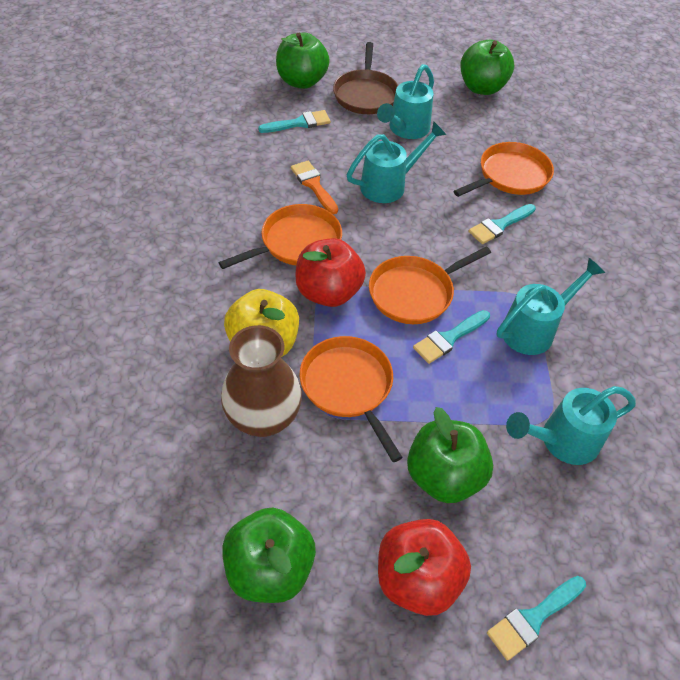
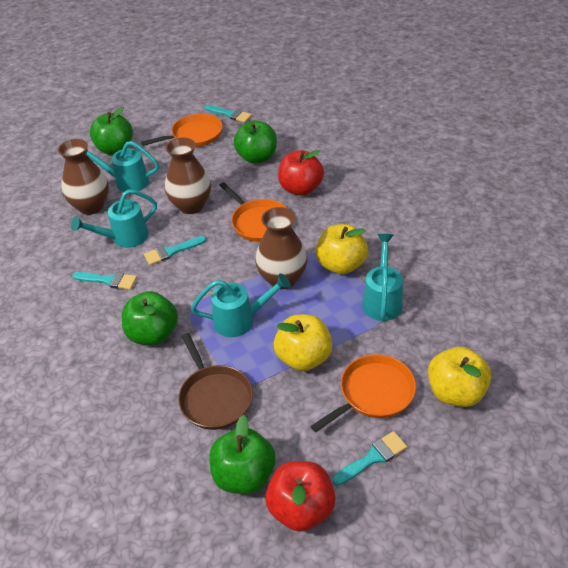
brown vase: [221,325,302,437] = 1 -> [58,139,109,215] [165,138,211,214] [255,207,307,289] = 3
orange brush: [291,161,338,214] = 1 -> none = 0
orange pan: [219,204,342,269] [300,336,403,462] [369,247,491,324] [453,142,554,197] = 4 -> [141,114,222,147] [219,182,287,242] [311,354,416,432] = 3
yellow apple: [224,289,299,356] = 1 -> [274,314,333,371] [316,224,368,274] [428,347,491,407] = 3

